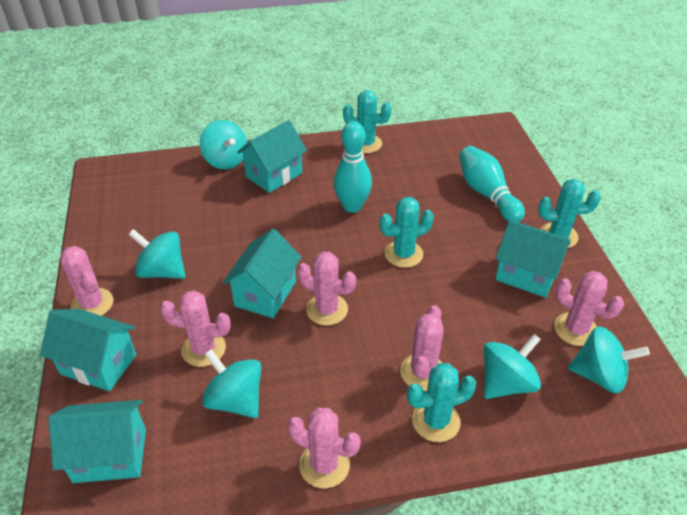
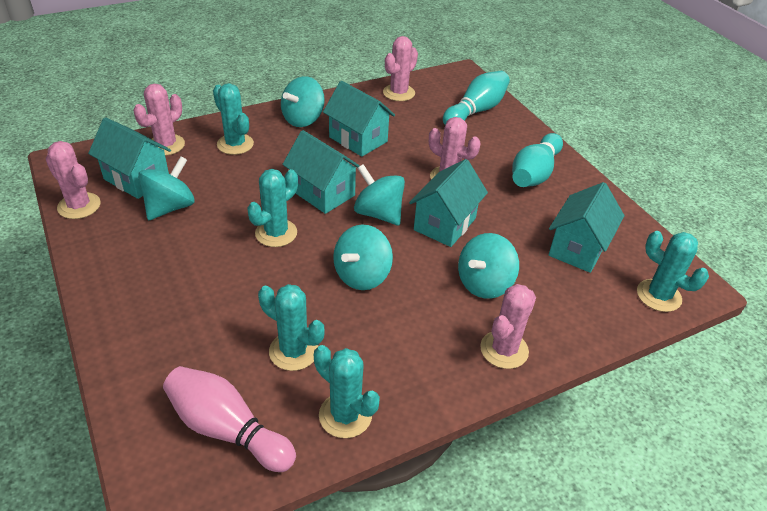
pink bowling pin: none = 0 -> [163,366,296,472] = 1
pink cactus: [60,246,113,316] [160,290,231,367] [288,408,361,488] [297,252,356,326] [400,305,444,391] [554,271,624,346] = 6 -> [46,141,101,219] [133,84,185,156] [383,36,418,101] [429,117,481,180] [480,284,536,369] = 5
turquoise cactus: [343,90,392,153] [379,197,434,268] [407,363,477,442] [538,179,601,248] = 4 -> [213,83,254,155] [247,169,298,247] [258,284,324,371] [314,345,380,438] [637,231,709,312] = 5

